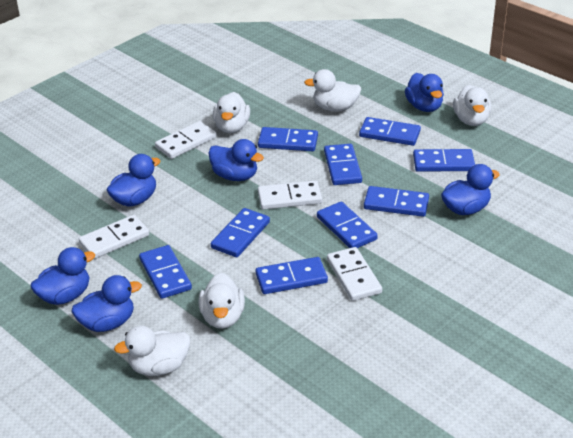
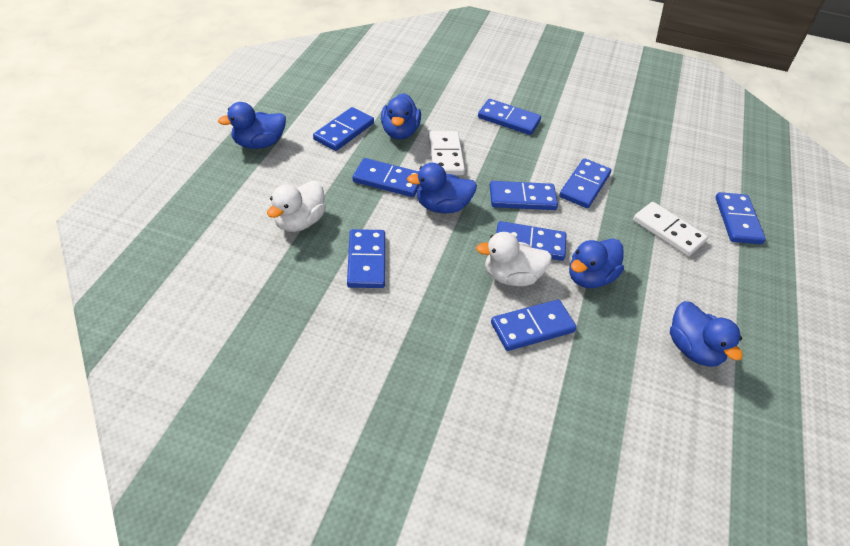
blue duck: [31,247,95,305] [72,275,142,332] [107,154,160,206] [209,139,264,181] [405,73,444,112] [441,164,500,215] = 6 -> [218,102,286,149] [381,93,421,139] [407,163,477,213] [569,238,624,288] [670,301,743,367] = 5
white domino: [79,215,149,259] [155,121,217,159] [258,180,322,210] [327,247,382,301] = 4 -> [428,131,465,175] [633,202,708,256] = 2
white duck: [114,326,190,376] [199,273,245,329] [213,92,250,133] [304,69,362,111] [453,85,491,126] = 5 -> [267,181,326,232] [476,232,552,286] = 2

